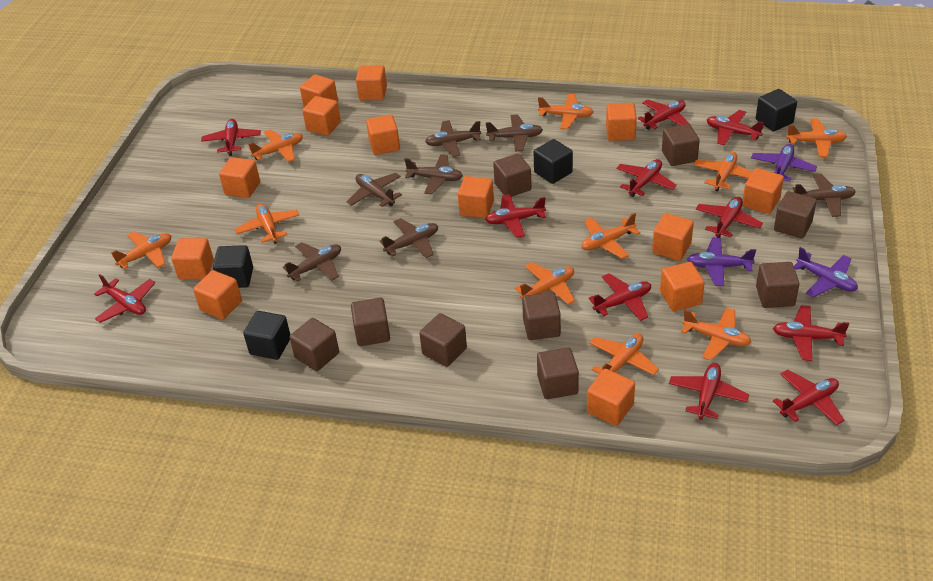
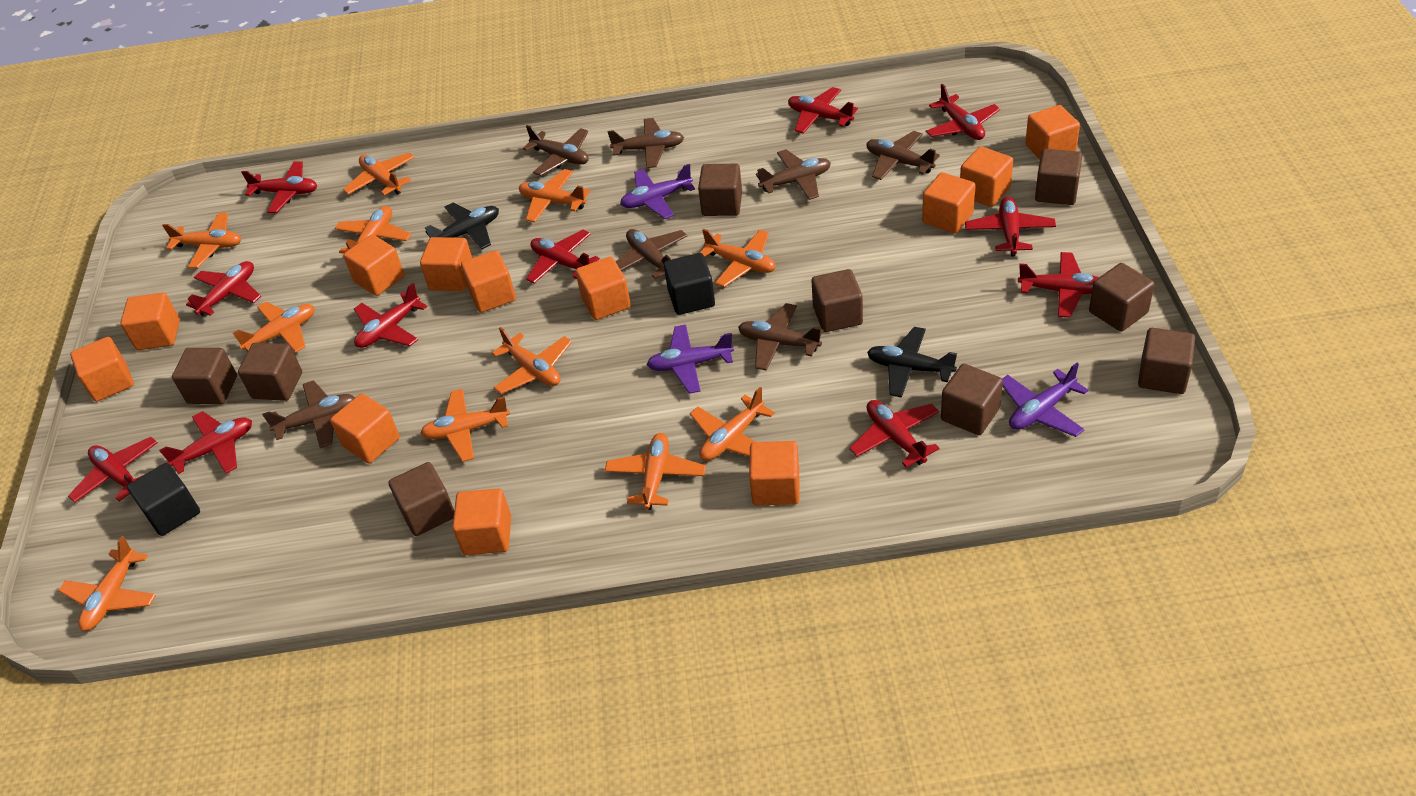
black cube: [213,245,253,288] [243,311,290,360] [534,139,573,184] [756,89,797,131] = 4 -> [127,463,200,536] [664,253,715,315] = 2
black plane: none = 0 -> [424,203,499,249] [867,327,957,398] = 2
orange cube: [171,238,214,280] [193,270,242,320] [219,157,260,198] [300,74,338,107] [302,96,341,136] [356,65,387,100] [366,114,400,155] [458,176,494,218] [587,369,635,426] [606,103,637,141] [652,213,694,261] [660,262,705,311] [743,168,784,214] = 13 -> [70,337,134,402] [120,292,180,350] [330,394,400,463] [343,234,405,296] [420,237,472,291] [452,488,511,555] [461,250,516,313] [575,257,631,320] [749,441,800,505] [922,172,976,233] [960,146,1013,207] [1025,105,1080,159] = 12
orange plane: [111,231,171,269] [235,203,299,244] [248,129,303,162] [515,262,575,305] [538,94,594,129] [581,213,641,259] [589,333,659,375] [681,307,751,361] [693,152,753,191] [786,119,847,157] = 10 -> [58,536,156,631] [162,213,241,268] [233,302,314,353] [334,206,411,254] [343,152,415,195] [420,389,510,462] [492,327,572,394] [519,169,590,222] [605,433,706,510] [690,387,775,461] [700,229,776,287] = 11

